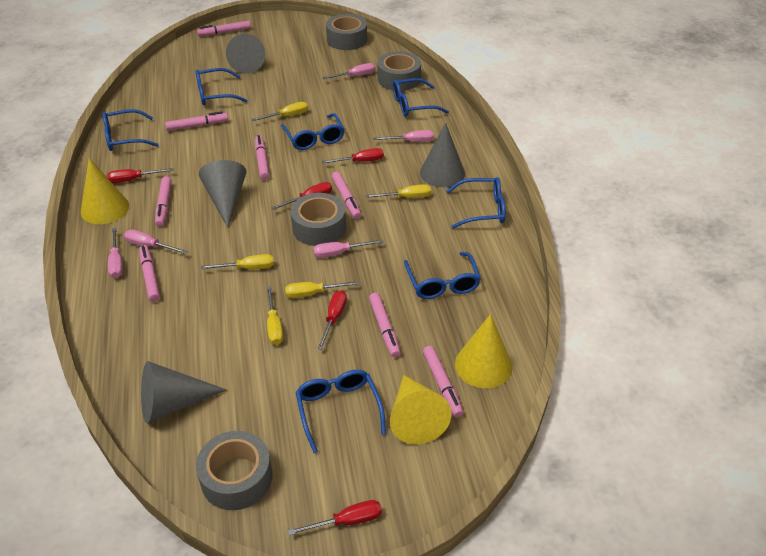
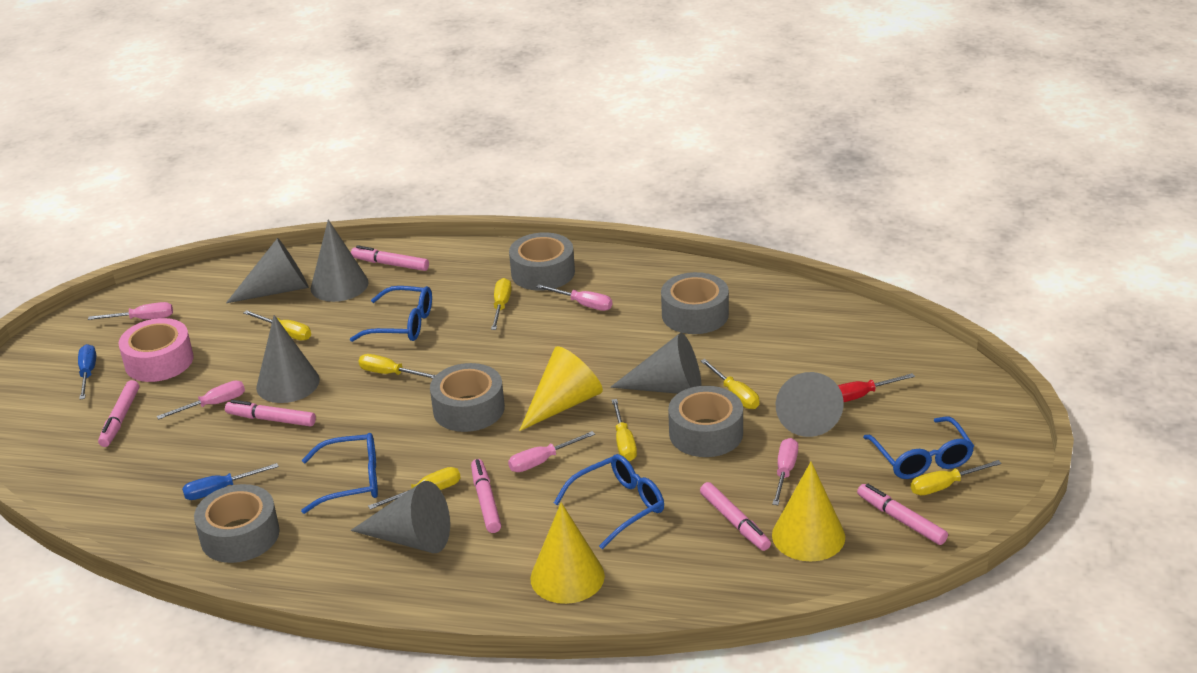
blue glasses: [102,109,159,151] [195,68,248,105] [281,113,345,150] [296,370,386,453] [393,78,449,116] [404,252,481,299] [446,177,506,229] = 7 -> [301,433,378,514] [350,286,432,342] [554,454,664,549] [863,417,974,479] = 4
blue screwdriver: none = 0 -> [78,344,96,399] [182,463,279,500] = 2
grey cone: [141,361,227,423] [199,160,247,228] [226,33,265,74] [420,123,465,187] = 4 -> [226,238,309,303] [256,315,320,403] [310,219,369,302] [351,481,450,553] [610,333,702,394] [776,372,844,437] = 6
grey tape: [196,431,272,510] [291,193,346,246] [326,14,367,50] [378,51,421,91] = 4 -> [194,484,280,563] [430,363,505,432] [509,232,575,291] [661,272,729,334] [668,386,743,457] = 5
pink marker: [139,245,160,302] [155,176,172,227] [165,111,228,131] [197,21,251,36] [255,135,269,180] [331,172,361,219] [369,293,401,357] [423,346,463,417] = 8 -> [98,380,139,447] [225,400,316,426] [351,245,429,271] [471,459,501,533] [700,482,771,551] [857,484,948,545] = 6
pink tape: none = 0 -> [118,318,194,382] = 1
red screwdriver: [107,168,173,183] [271,182,332,210] [288,500,382,536] [317,290,347,350] [322,148,384,164] = 5 -> [838,373,915,402] = 1
yellow screwdriver: [201,254,274,269] [252,102,308,121] [267,286,283,345] [285,281,359,298] [366,184,431,198] = 5 -> [243,310,311,340] [358,354,436,379] [368,467,461,510] [491,278,512,330] [612,399,637,461] [701,359,759,409] [911,460,1002,495] = 7

